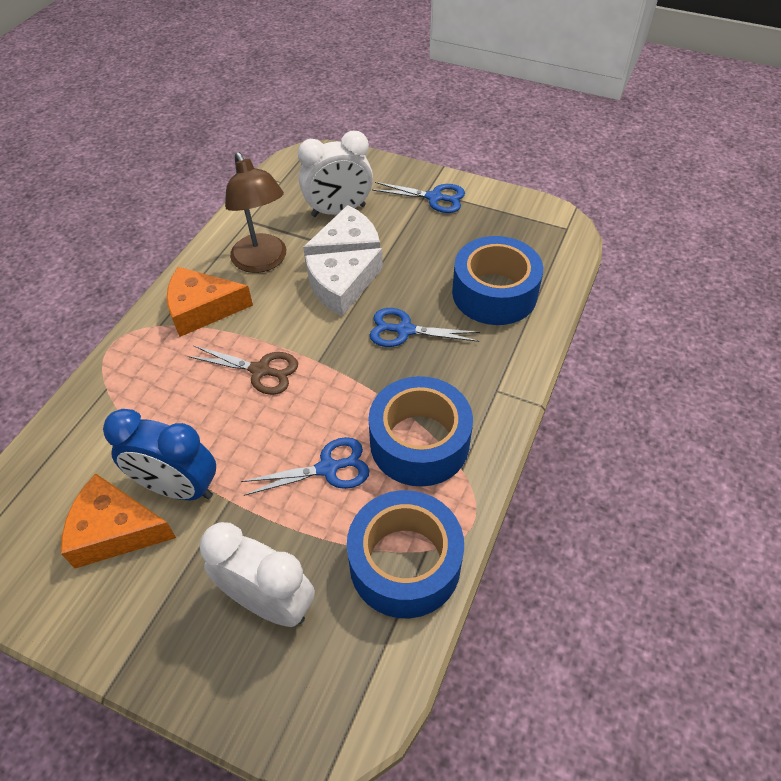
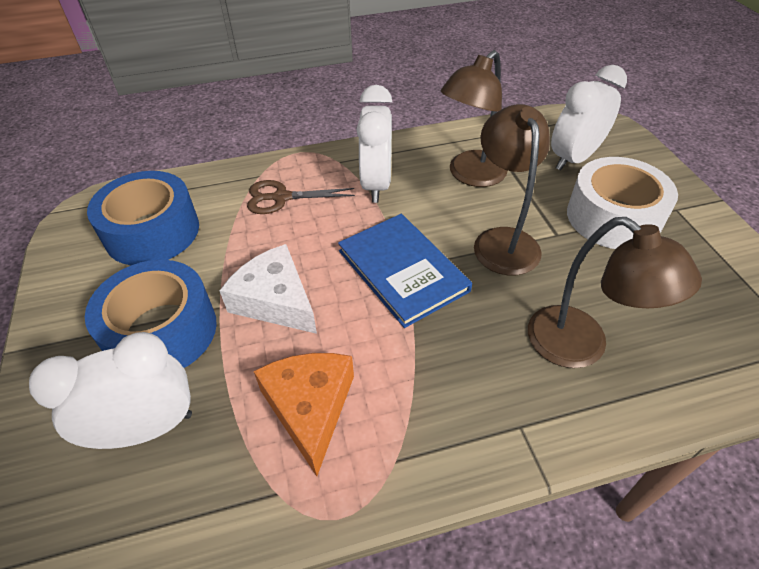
blue book: none = 0 -> [338,214,472,328] = 1
blue clock: [103,409,216,500] = 1 -> none = 0
blue scissors: [241,437,369,496] [370,308,480,347] [372,182,465,213] = 3 -> none = 0
blue tape: [347,490,464,618] [368,376,473,487] [452,236,543,325] = 3 -> [85,260,217,368] [87,171,199,265] = 2
brown lamp: [225,152,286,273] = 1 -> [441,50,508,187] [474,104,550,275] [528,217,702,368] = 3
orange cheese: [61,473,176,568] [167,267,253,337] = 2 -> [254,353,354,476] = 1
white cheese: [303,205,380,267] [305,248,383,316] = 2 -> [220,244,317,334] = 1
white clock: [200,522,315,627] [298,131,373,217] = 2 -> [29,332,192,449] [357,85,392,203] [551,65,627,171] = 3
white tape: none = 0 -> [567,157,678,249] = 1

